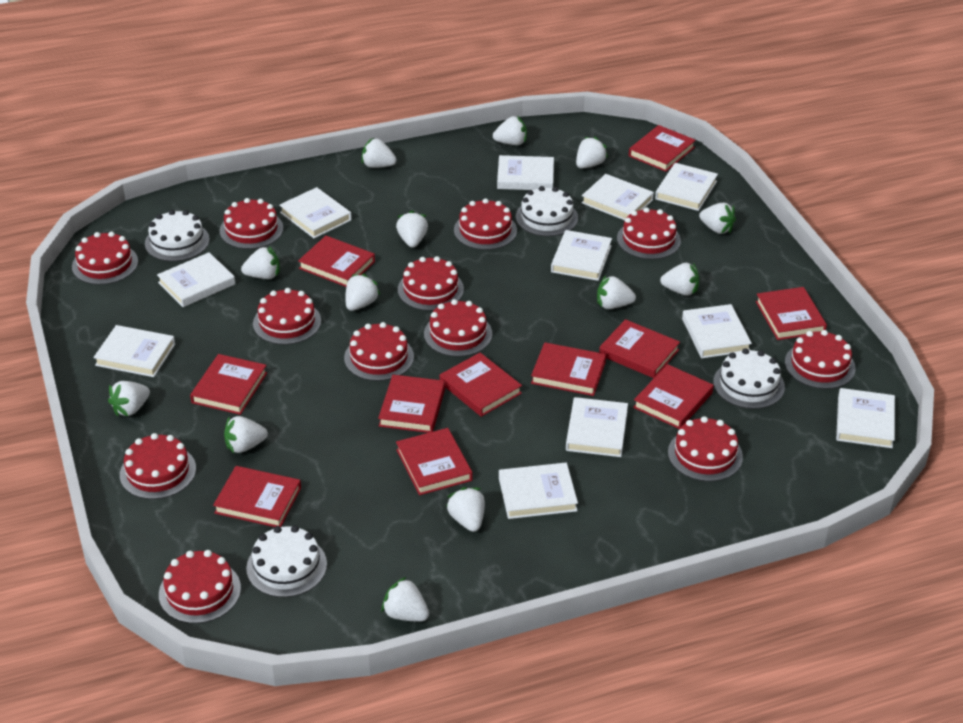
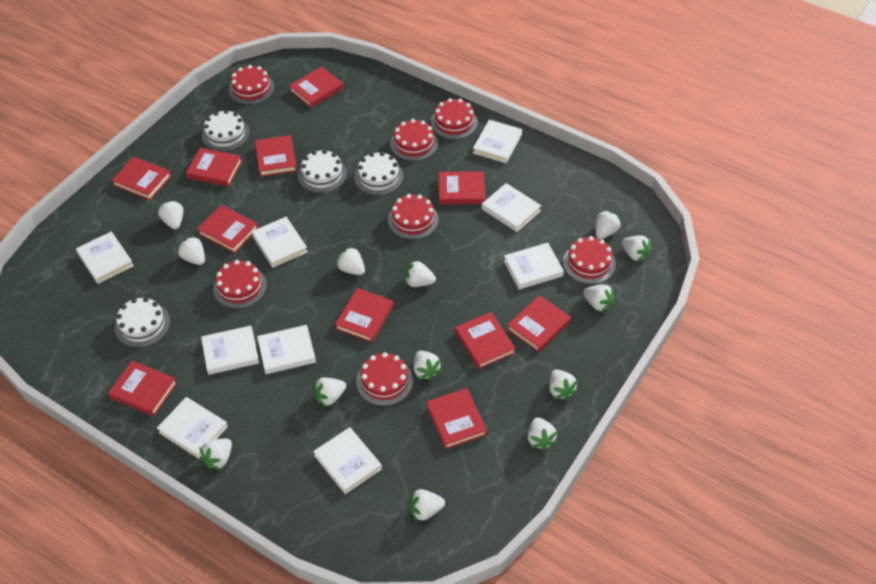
red cake: [72,231,138,285] [120,433,196,499] [159,550,241,624] [220,198,283,249] [253,288,321,345] [344,322,414,381] [398,256,464,311] [424,299,492,357] [454,198,517,250] [617,207,681,259] [668,416,743,482] [785,330,856,389] = 12 -> [213,260,267,309] [229,65,274,105] [356,352,413,406] [388,194,439,239] [390,119,438,161] [431,98,478,139] [563,236,616,284] = 7
white book: [93,325,175,377] [157,252,235,307] [279,187,352,238] [497,155,554,190] [499,463,578,519] [551,230,612,281] [566,397,628,457] [581,174,654,220] [655,163,718,211] [682,304,752,358] [836,388,895,448] = 11 -> [76,231,134,284] [157,397,228,459] [201,326,259,375] [252,217,308,268] [257,325,316,374] [313,427,382,494] [473,120,522,163] [482,183,541,232] [504,243,564,289] = 9

